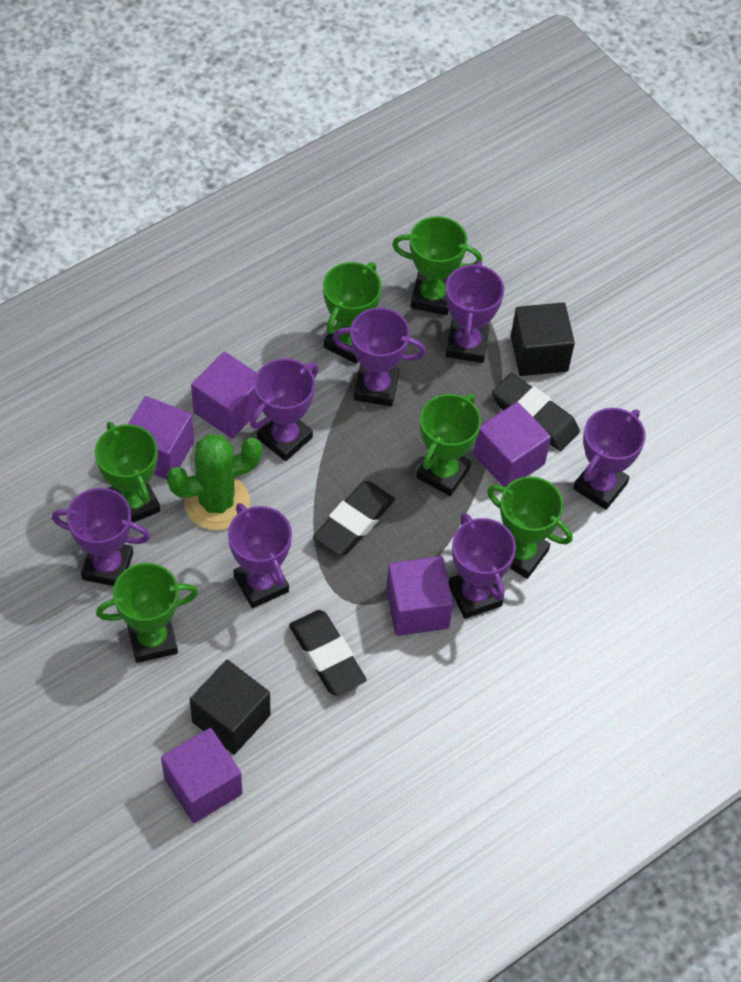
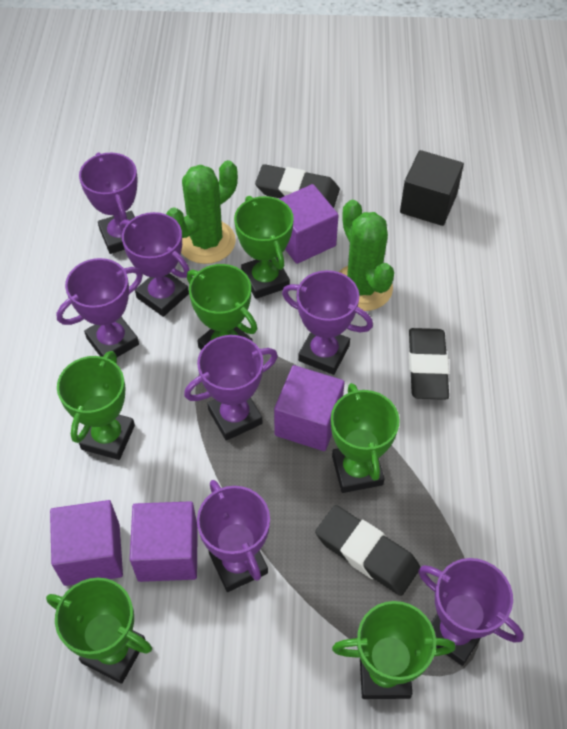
black cube: [189,660,271,754] [511,303,575,376] = 2 -> [400,150,464,226] = 1
green cactus: [166,434,262,530] = 1 -> [166,160,238,264] [339,200,394,311] = 2
purple cube: [128,396,194,480] [161,728,242,823] [191,351,259,439] [386,556,453,636] [474,402,551,487] = 5 -> [50,500,123,586] [130,501,198,582] [274,365,345,451] [279,184,339,264] = 4

